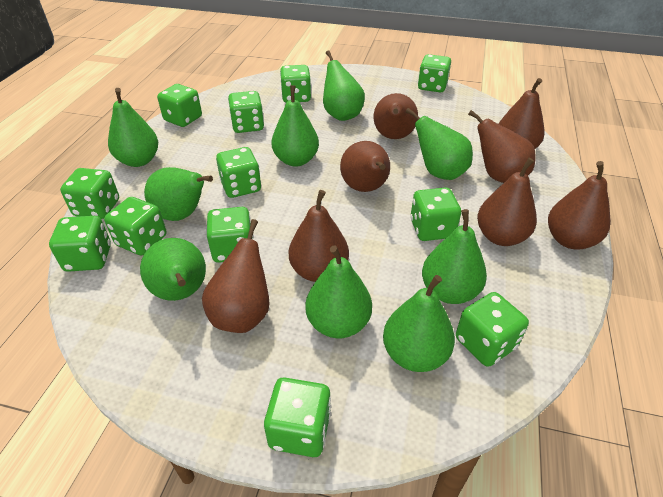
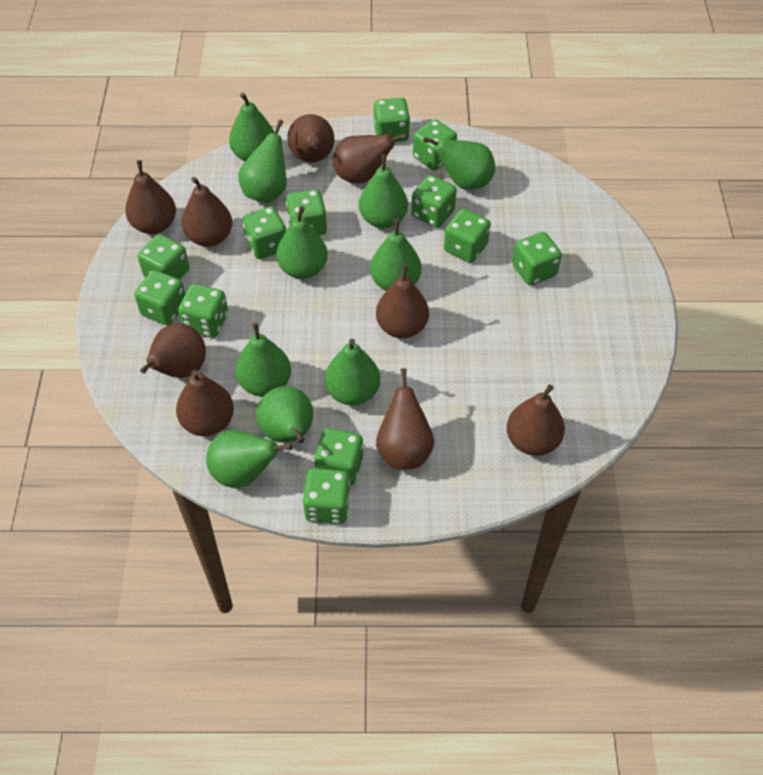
brown pear: [202,219,269,333] [289,190,349,282] [340,141,390,192] [374,93,418,139] [468,110,536,183] [477,158,537,246] [498,78,545,149] [548,161,610,250] = 8 -> [125,160,176,234] [140,323,206,378] [176,370,234,436] [182,177,232,247] [287,114,334,163] [333,133,407,184] [376,264,429,338] [376,368,434,469] [507,384,565,456] = 9
green pear: [108,88,158,167] [140,238,206,301] [144,167,213,221] [272,85,319,167] [305,246,372,338] [323,50,365,121] [383,275,455,372] [406,108,473,180] [422,209,487,304] = 9 -> [206,429,292,488] [229,93,275,161] [235,323,291,397] [238,119,286,203] [256,386,313,443] [276,206,328,279] [325,339,380,406] [359,154,408,228] [370,219,422,291] [423,137,495,190] = 10

